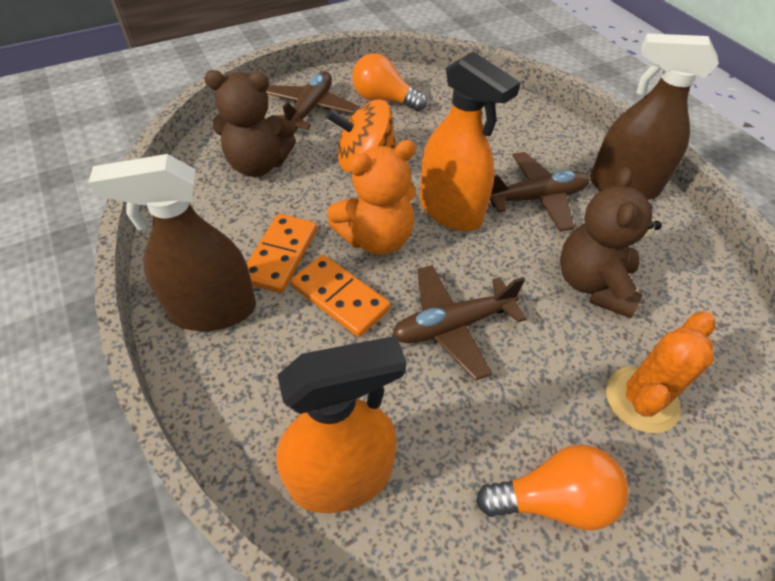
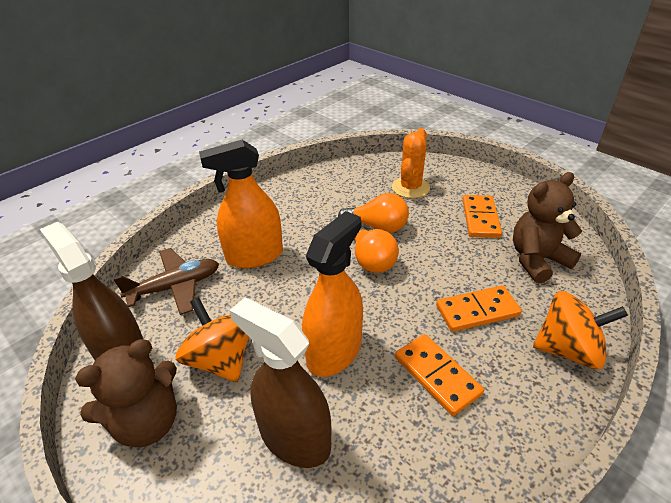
brown plane: [266,71,358,130] [392,265,527,381] [490,152,590,232] = 3 -> [113,248,219,315] = 1
orange domino: [247,214,317,293] [290,255,391,337] = 2 -> [395,334,484,416] [436,285,522,332] [463,195,502,238] = 3
orange spinning top: [326,100,397,173] = 1 -> [176,297,249,382] [533,291,628,369] = 2
orange teddy bear: [327,140,416,255] = 1 -> none = 0

